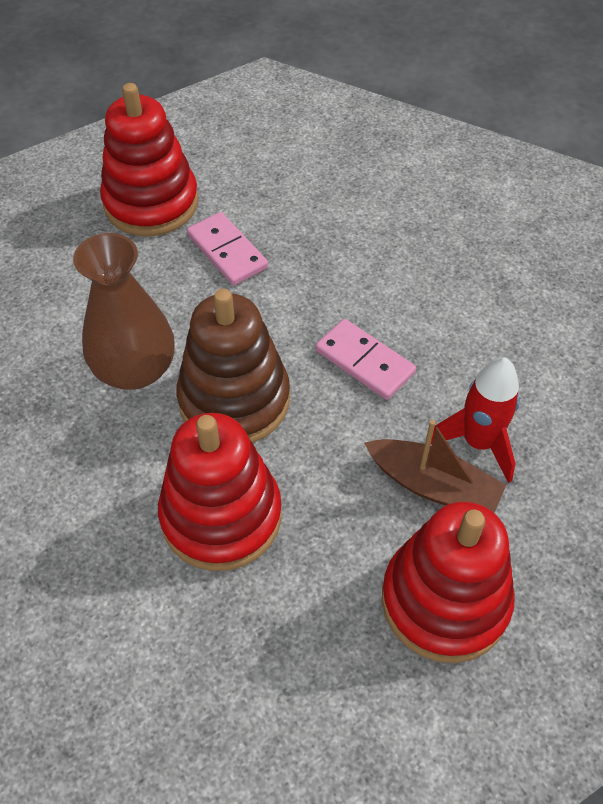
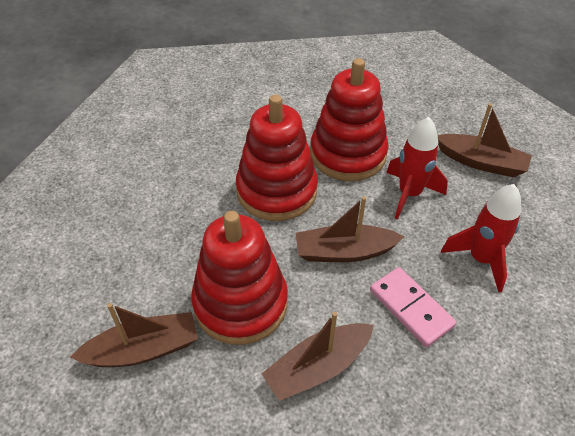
brown boat: [364,420,506,513] = 1 -> [70,303,198,367] [262,312,374,401] [296,196,404,262] [437,103,532,177] = 4
brown stacking toy: [176,288,290,443] = 1 -> none = 0
brown vase: [73,233,175,390] = 1 -> none = 0
pink domino: [187,212,268,286] [315,319,416,400] = 2 -> [370,267,457,347] = 1
red rocket: [430,357,520,483] = 1 -> [386,117,448,219] [441,184,521,292] = 2

